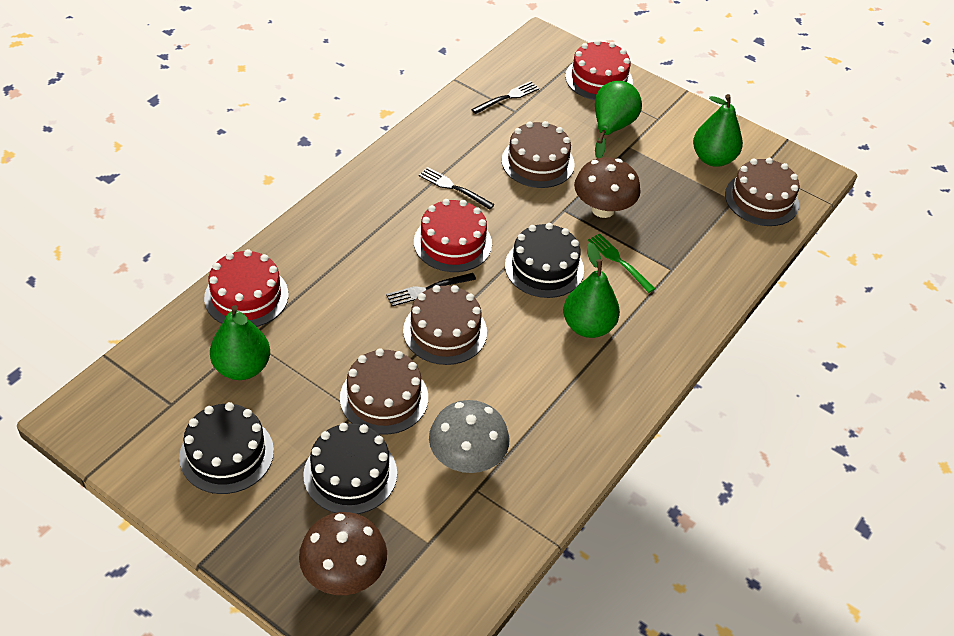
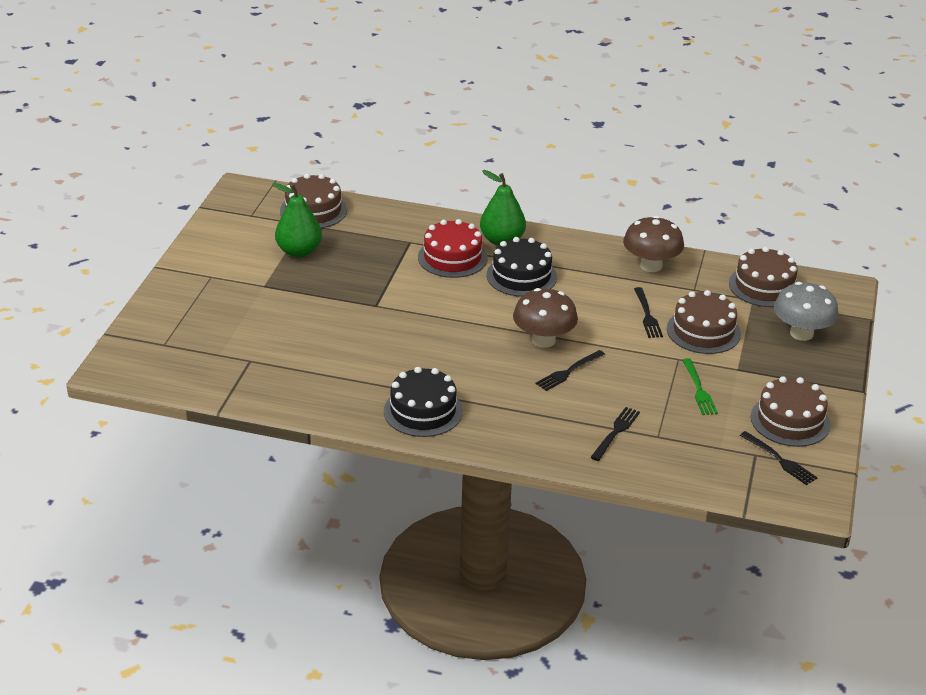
black cake: [179,402,274,494] [303,423,397,514] [505,223,584,298] = 3 -> [384,367,463,437] [486,237,557,297] = 2
black fork: [386,273,476,306] [419,167,495,210] [471,81,539,114] = 3 -> [536,350,605,391] [590,407,640,461] [634,287,663,338] [740,431,818,485] = 4
green pear: [210,305,270,380] [563,242,620,338] [595,81,642,158] [693,94,743,167] = 4 -> [272,183,322,258] [480,170,526,246] = 2
red cake: [204,249,289,327] [414,199,492,272] [565,40,633,100] = 3 -> [418,219,487,278] = 1

